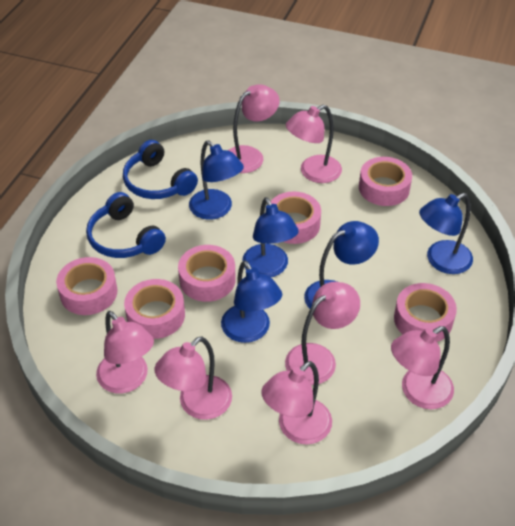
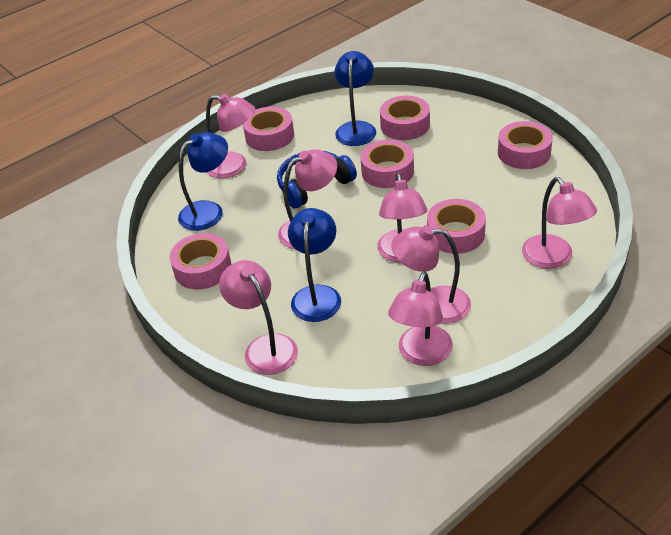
blue headphones: [86,192,166,258] [123,140,198,199] = 2 -> [277,151,357,208] = 1
blue lamp: [189,141,244,220] [221,261,282,343] [243,197,299,277] [304,221,379,309] [419,193,473,274] = 5 -> [178,132,228,231] [288,208,341,322] [335,51,376,146] = 3

